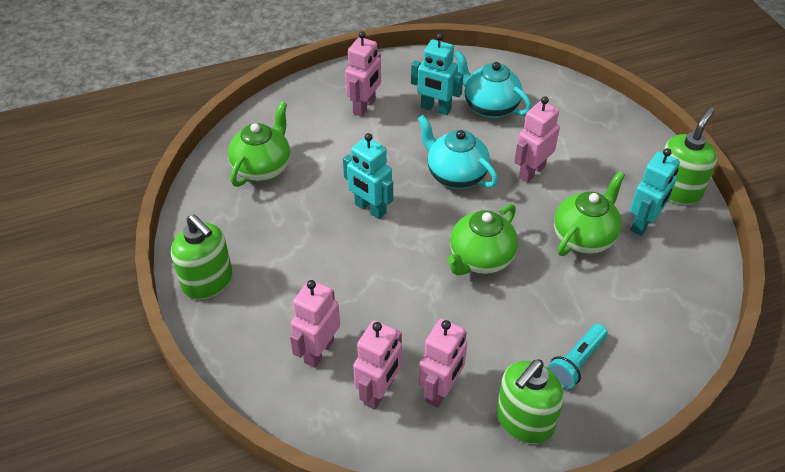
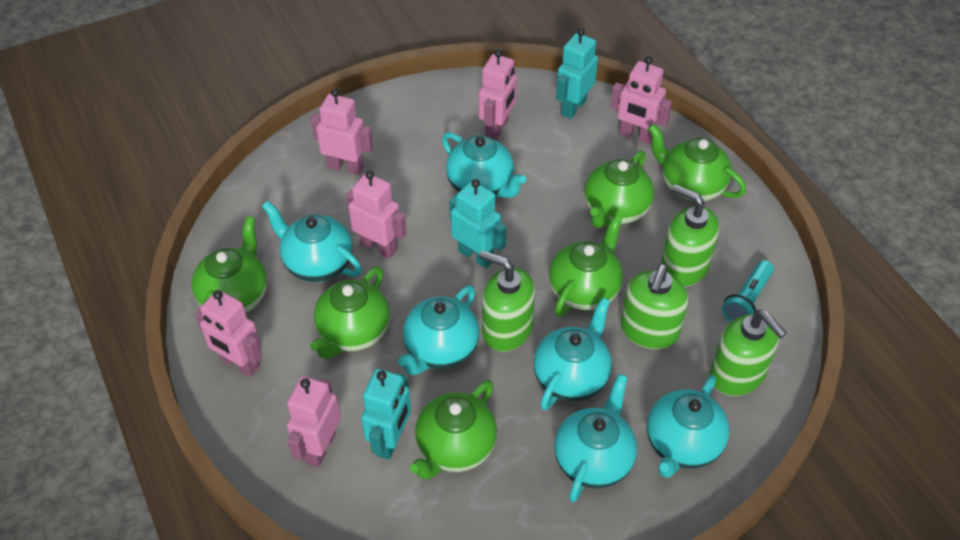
green soap dispenser: [171,214,232,299] [496,359,564,444] [663,107,717,205] = 3 -> [479,250,535,352] [621,264,688,349] [661,184,719,287] [710,310,787,396] = 4
green teapot: [228,102,290,187] [447,204,518,275] [554,171,625,256] = 3 -> [191,216,267,313] [310,266,390,359] [410,380,497,479] [549,215,623,317] [584,150,654,228] [648,124,746,202] = 6
pink robot: [290,280,340,368] [345,31,381,117] [353,320,402,409] [419,319,467,408] [514,96,560,183] = 5 -> [195,290,262,377] [287,376,341,467] [311,89,373,175] [346,170,407,259] [478,49,517,140] [610,56,672,144] = 6
turquoise teapot: [417,115,498,189] [454,51,532,118] = 2 -> [262,201,362,282] [398,285,479,375] [442,132,526,198] [533,297,612,410] [554,374,637,502] [647,375,730,478] = 6

